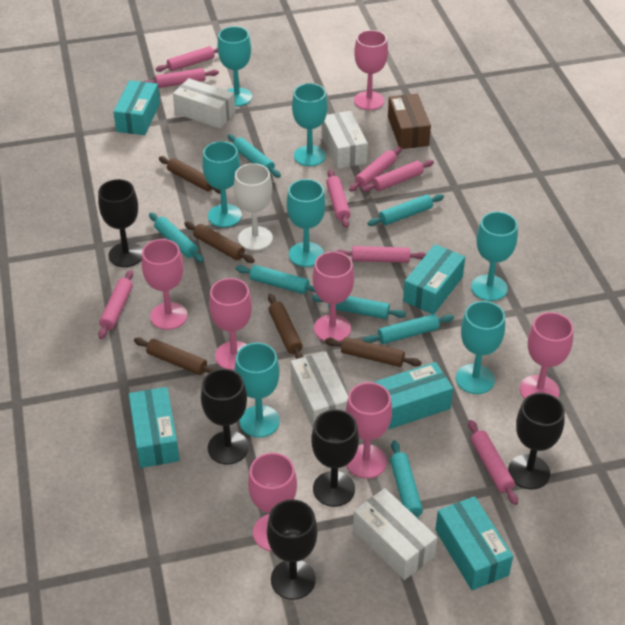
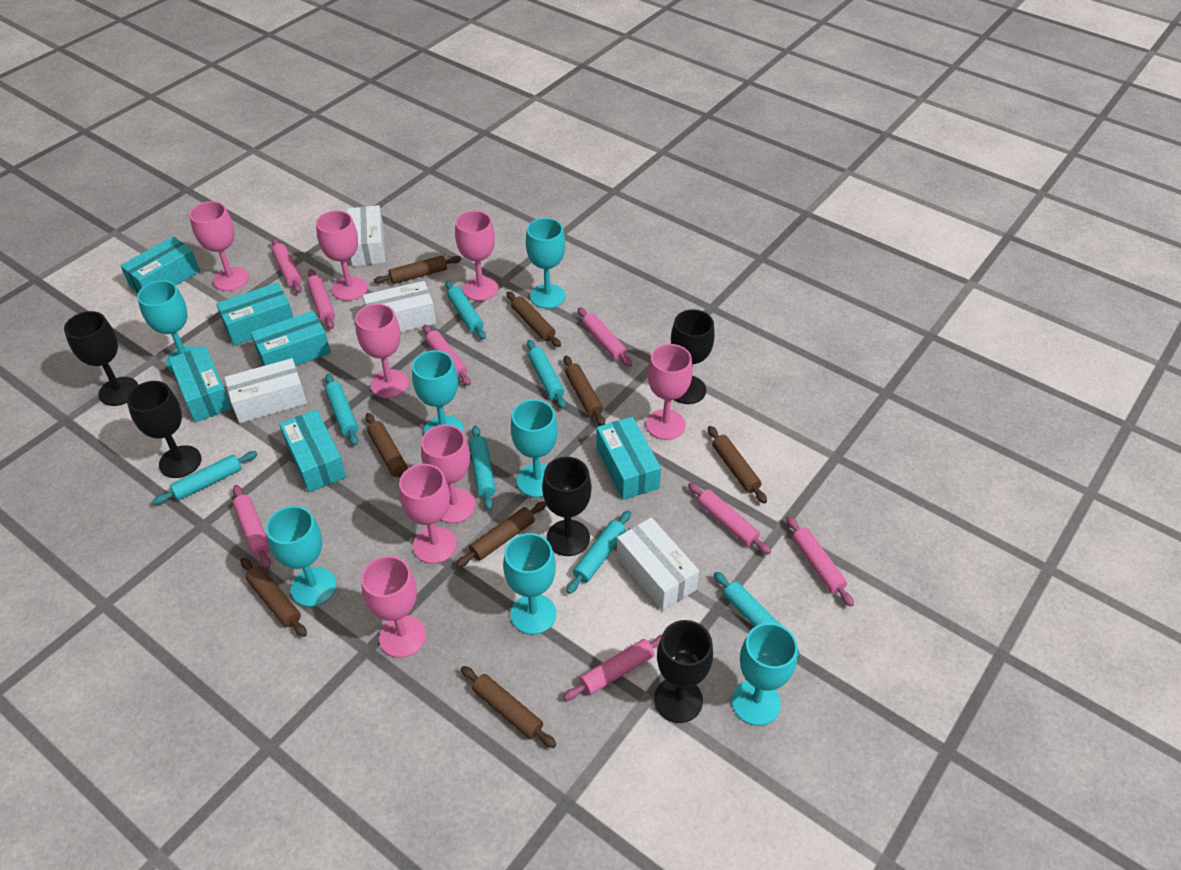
brown box: [388,93,431,149] = 1 -> none = 0
brown rolling pin: [134,337,217,375] [159,156,221,193] [184,222,254,263] [268,294,303,359] [325,337,422,367] = 5 -> [241,558,307,637] [365,413,408,478] [374,256,461,284] [456,501,546,567] [461,666,556,748] [506,291,561,347] [564,356,605,426] [708,426,767,503] = 8
pink goblet: [142,239,188,330] [209,278,252,370] [248,453,297,551] [313,251,354,341] [346,382,392,479] [354,30,388,110] [520,312,573,399] = 7 -> [189,201,249,291] [316,211,368,301] [355,304,409,398] [361,556,426,658] [399,464,457,564] [421,425,475,523] [455,211,498,301] [646,344,693,440] = 8
turquoise box: [113,80,160,135] [129,387,180,468] [374,362,453,429] [403,244,465,314] [435,496,513,590] = 5 -> [120,236,200,293] [169,346,232,422] [216,283,293,346] [250,311,331,366] [279,409,346,492] [596,417,661,500] = 6
white goblet: [234,163,273,251] = 1 -> none = 0

